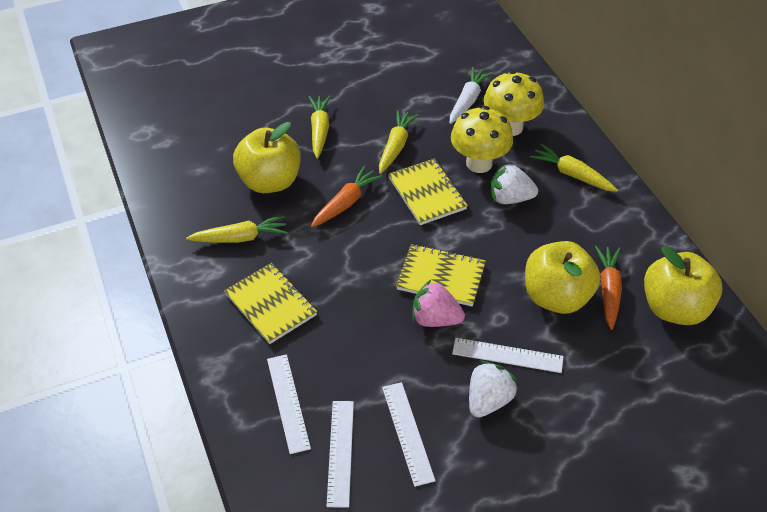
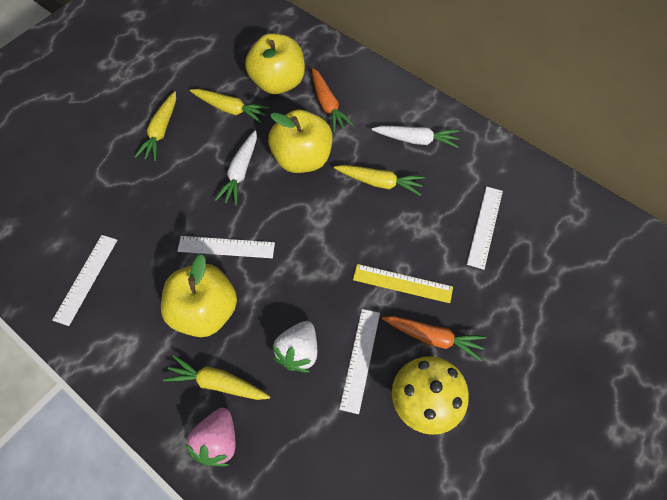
white carrot: [450,67,492,124] = 1 -> [215,130,257,205] [372,126,459,148] = 2
white strawberry: [469,361,518,418] [490,162,538,204] = 2 -> [272,321,317,373] = 1
yellow mushroom: [451,106,513,173] [484,71,544,136] = 2 -> [392,356,469,435] = 1
yellow notebook: [224,263,317,344] [388,158,468,225] [396,244,486,307] = 3 -> none = 0
yellow ruler: none = 0 -> [353,264,453,303] = 1

